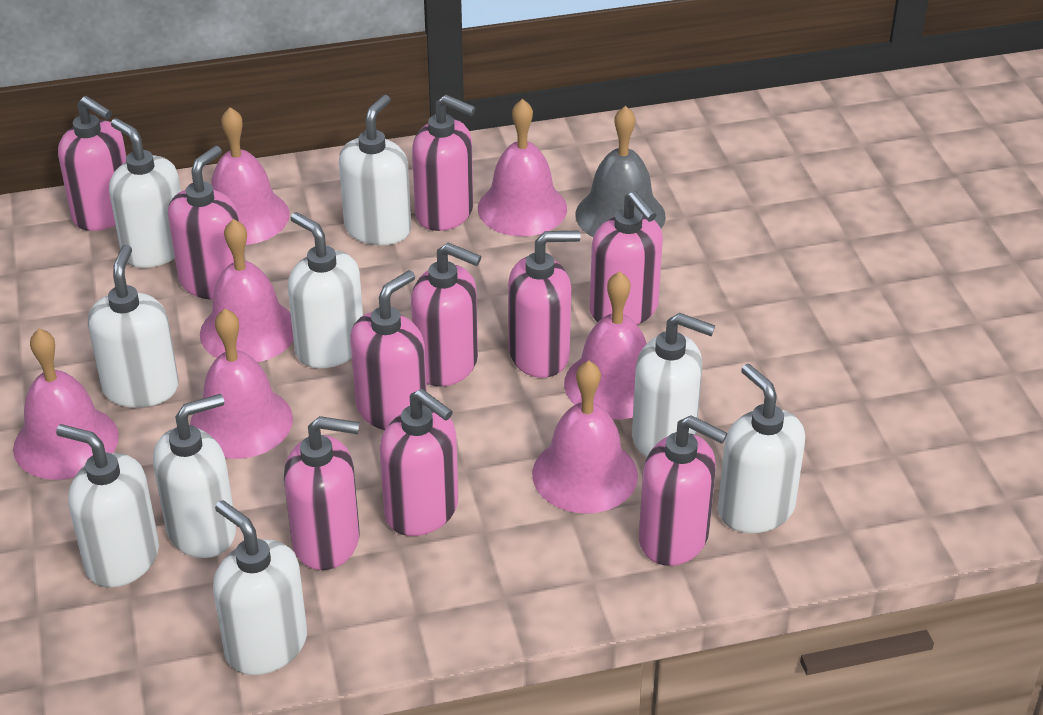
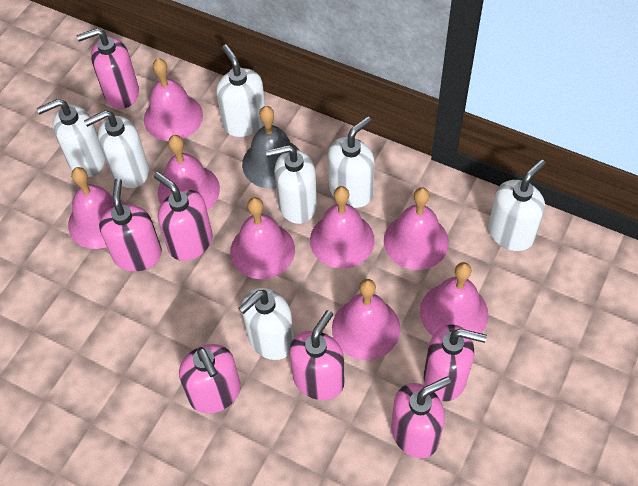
pink bell: [13,329,119,480] [190,309,293,459] [200,219,294,362] [211,107,290,245] [478,99,567,236] [532,361,638,514] [564,271,647,419] = 7 -> [68,167,126,249] [144,58,203,141] [158,135,220,210] [230,197,295,279] [310,186,375,269] [332,279,400,360] [384,188,449,270] [420,262,488,336] = 8
pink soap dispenser: [58,96,126,231] [168,146,239,300] [284,416,360,570] [350,270,427,430] [380,389,458,536] [411,243,481,387] [412,95,476,231] [508,230,581,378] [590,191,663,325] [639,415,728,566] = 10 -> [77,28,139,109] [99,178,162,271] [154,172,213,261] [179,344,241,413] [289,310,344,400] [391,377,451,459] [424,325,487,401] = 7
white soap dispenser: [56,424,159,588] [88,245,179,408] [109,118,181,268] [153,394,236,558] [213,500,307,675] [288,212,363,368] [339,95,411,245] [632,313,715,457] [718,364,805,533] = 9 -> [37,99,105,177] [84,110,149,188] [216,44,265,137] [238,288,294,360] [266,145,317,224] [328,116,375,208] [488,159,546,251] = 7

